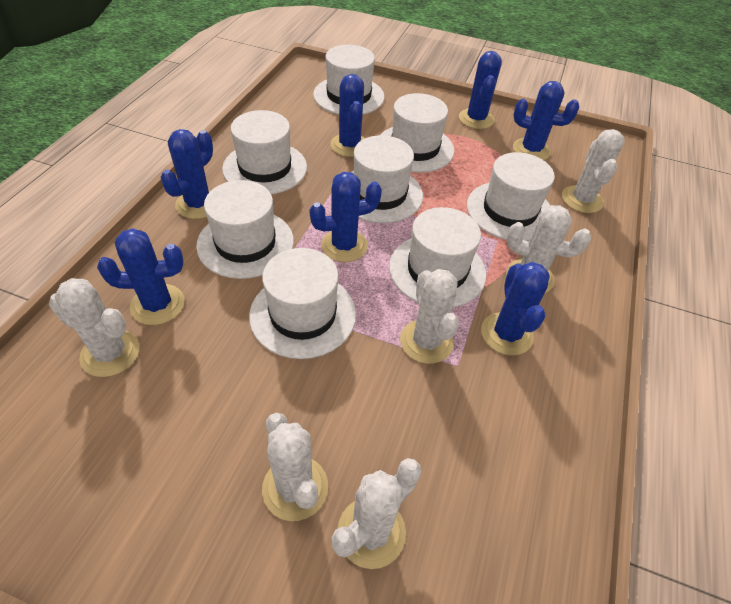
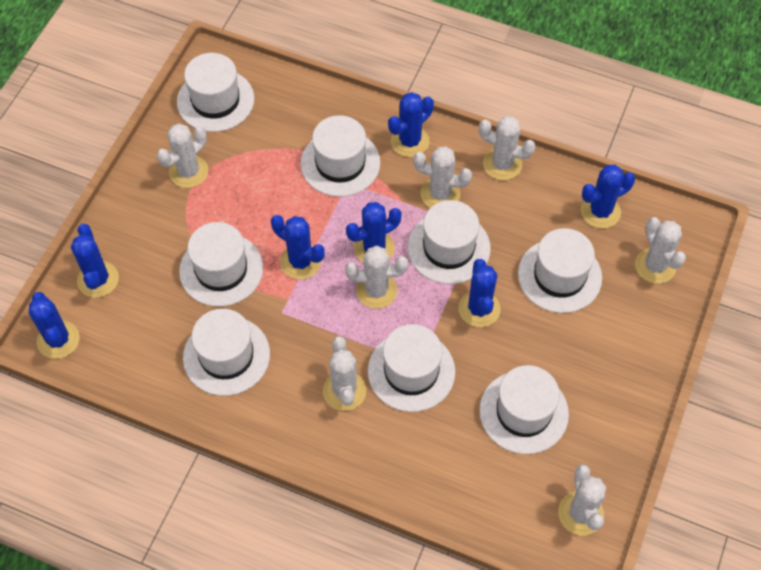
white cactus: [49,278,139,377] [262,413,328,521] [332,458,422,569] [400,269,459,364] [506,205,591,293] [562,129,625,213] = 6 -> [157,123,208,188] [323,336,366,411] [345,245,408,309] [413,146,472,208] [479,116,536,180] [558,464,606,536] [635,217,686,284] = 7

